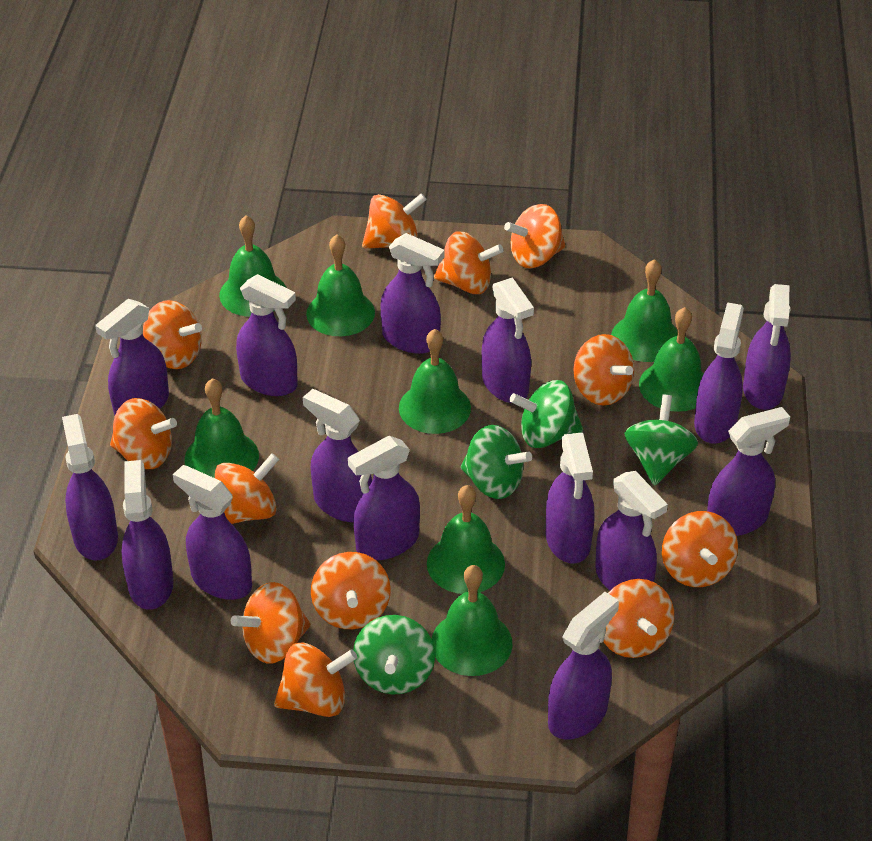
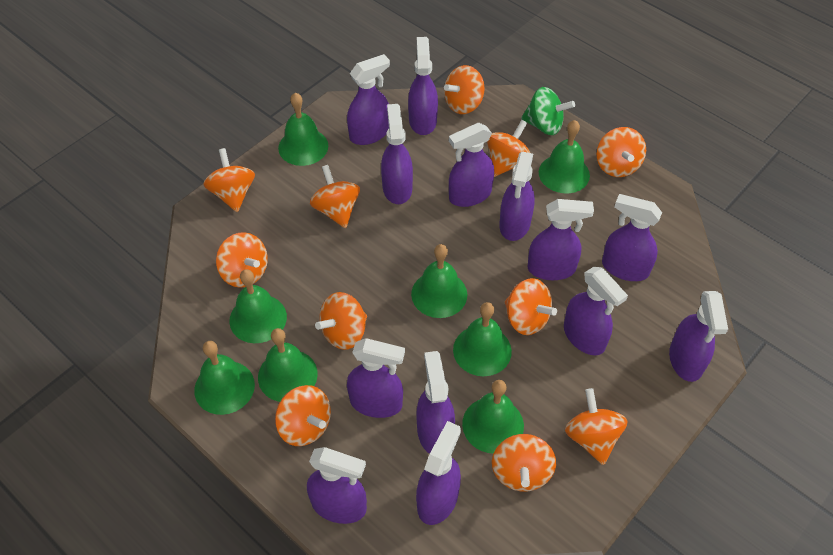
green spinning top: [353,615,435,695] [461,425,532,499] [510,380,583,448] [624,395,698,486] = 4 -> [521,87,575,135] = 1
orange spinning top: [110,398,177,469] [143,300,202,369] [215,453,279,524] [231,582,311,664] [274,642,357,717] [311,552,391,629] [362,193,427,249] [434,231,504,294] [504,204,566,268] [574,334,634,406] [603,579,674,658] [662,511,738,587] = 12 -> [203,148,255,212] [216,232,268,288] [275,385,331,446] [310,165,360,228] [315,292,367,350] [444,65,485,114] [487,120,530,177] [492,434,556,492] [505,278,557,335] [565,388,628,465] [597,127,646,177] = 11
purple spray bottle: [62,414,118,561] [95,299,169,415] [121,460,174,610] [173,465,252,600] [236,274,298,396] [303,389,372,522] [348,436,420,560] [381,233,445,354] [482,277,534,403] [546,433,594,563] [548,592,619,740] [595,471,668,590] [694,302,744,444] [707,407,790,536] [743,284,791,410] = 15 -> [307,447,367,524] [347,54,390,145] [347,338,405,418] [381,104,413,204] [408,37,438,135] [416,351,455,454] [416,421,461,525] [449,123,494,207] [499,152,535,241] [527,199,594,280] [564,267,628,355] [602,194,662,281] [669,291,728,382] = 13

